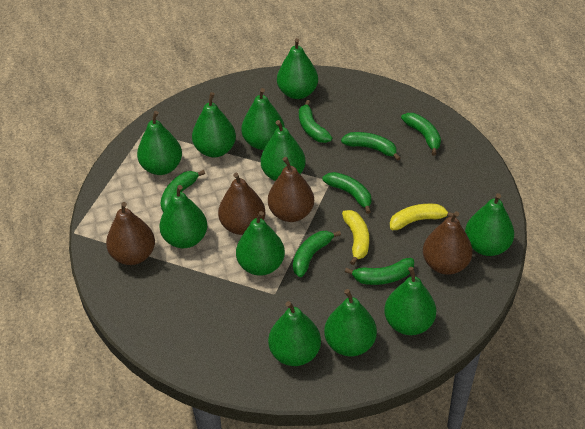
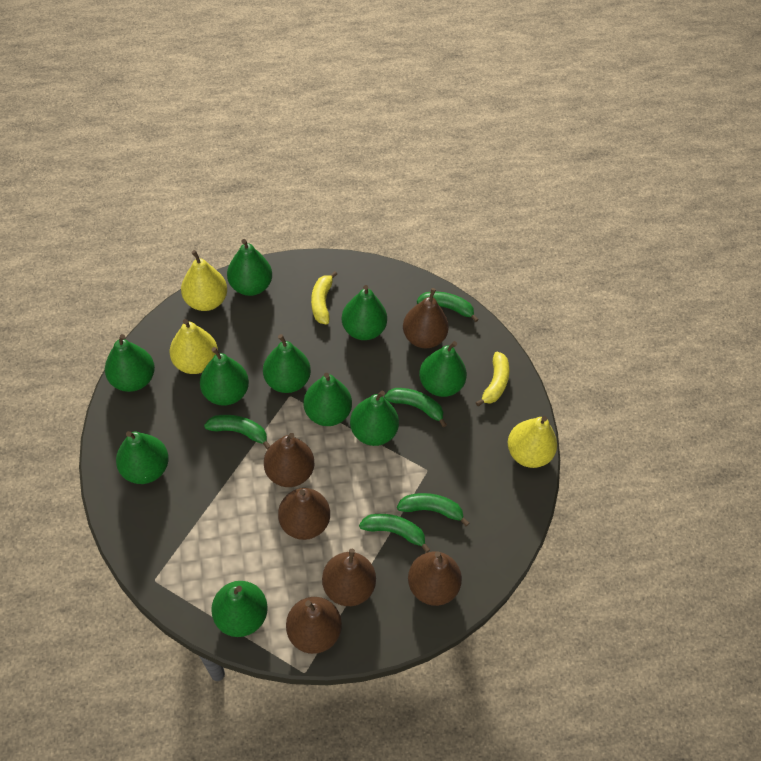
brown pear: [106,202,155,265] [218,173,265,235] [268,157,314,222] [423,211,473,275] = 4 -> [264,433,314,487] [278,488,330,540] [286,597,342,654] [322,549,376,606] [403,288,449,348] [408,552,462,606] = 6
green banana: [160,170,205,212] [293,231,341,277] [299,100,332,143] [322,172,371,214] [341,132,400,161] [345,258,414,285] [401,113,441,156] = 7 -> [204,415,270,450] [359,514,430,553] [384,388,447,427] [397,493,469,526] [417,291,479,322] = 5
green pear: [137,111,182,175] [159,185,208,248] [192,92,236,157] [236,211,285,276] [241,88,285,150] [261,120,306,181] [268,301,321,366] [277,38,318,99] [324,289,377,356] [384,267,436,335] [465,193,514,256] = 11 -> [105,334,155,392] [116,431,169,484] [200,347,249,406] [211,581,268,637] [227,239,272,296] [263,334,311,393] [304,373,352,426] [342,285,387,340] [350,391,399,446] [419,341,467,397] = 10
yellow pear: none = 0 -> [170,319,218,374] [181,250,227,311] [508,416,557,468] = 3

